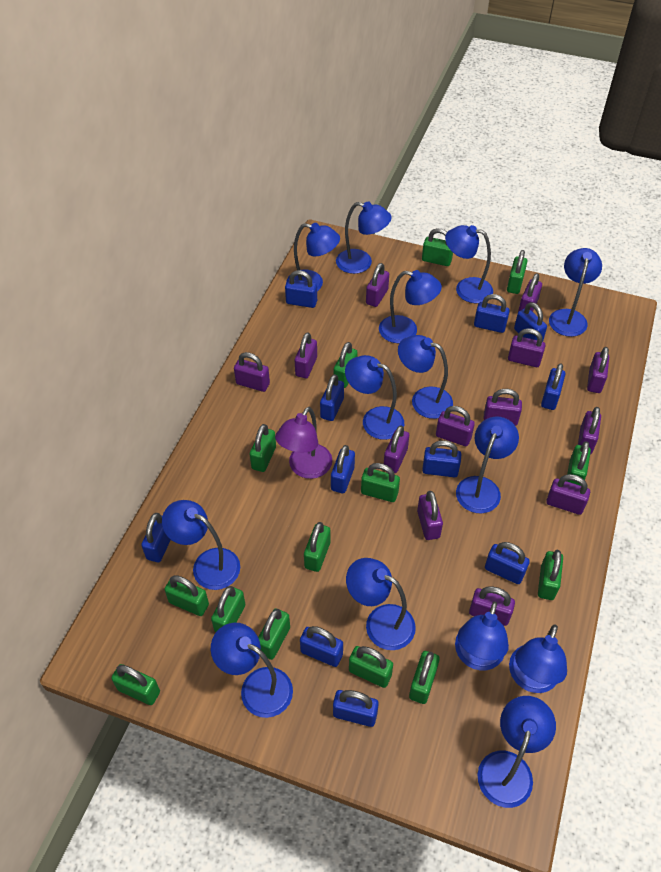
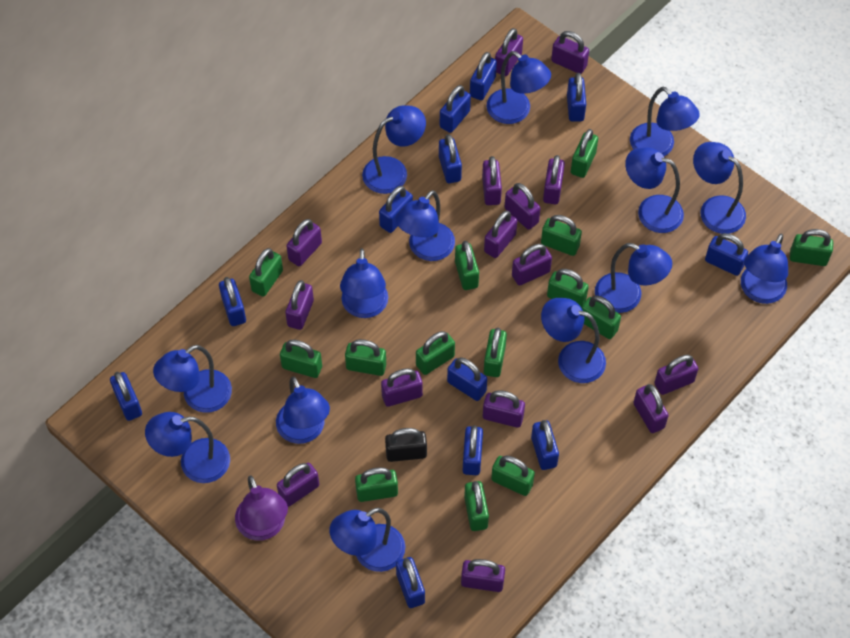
black padlock: none = 0 -> [385,428,427,462] = 1
blue padlock: [141,513,171,562] [285,270,317,308] [300,626,343,667] [320,374,344,421] [331,445,355,493] [333,690,379,727] [422,440,461,477] [474,294,510,333] [485,542,530,584] [514,302,547,342] [541,363,565,410] = 11 -> [110,372,142,421] [219,277,246,326] [379,186,413,233] [396,557,425,608] [439,134,462,183] [440,85,471,133] [447,357,487,401] [463,425,483,475] [470,52,497,100] [531,420,559,470] [567,73,586,122] [705,233,748,276] = 12
purple padlock: [234,352,270,392] [295,332,317,378] [366,263,389,307] [384,425,409,473] [417,491,443,540] [436,406,475,446] [469,586,515,626] [483,389,522,426] [508,328,546,367] [518,273,542,312] [546,474,590,515] [578,407,601,454] [587,347,609,393] = 13 -> [277,463,319,507] [285,280,314,330] [286,219,322,266] [381,368,423,407] [461,559,505,592] [482,156,502,205] [483,390,525,428] [484,211,517,258] [495,28,523,76] [505,183,540,230] [512,244,552,285] [543,155,565,204] [551,31,589,74] [633,384,669,433] [654,355,698,395] = 15

